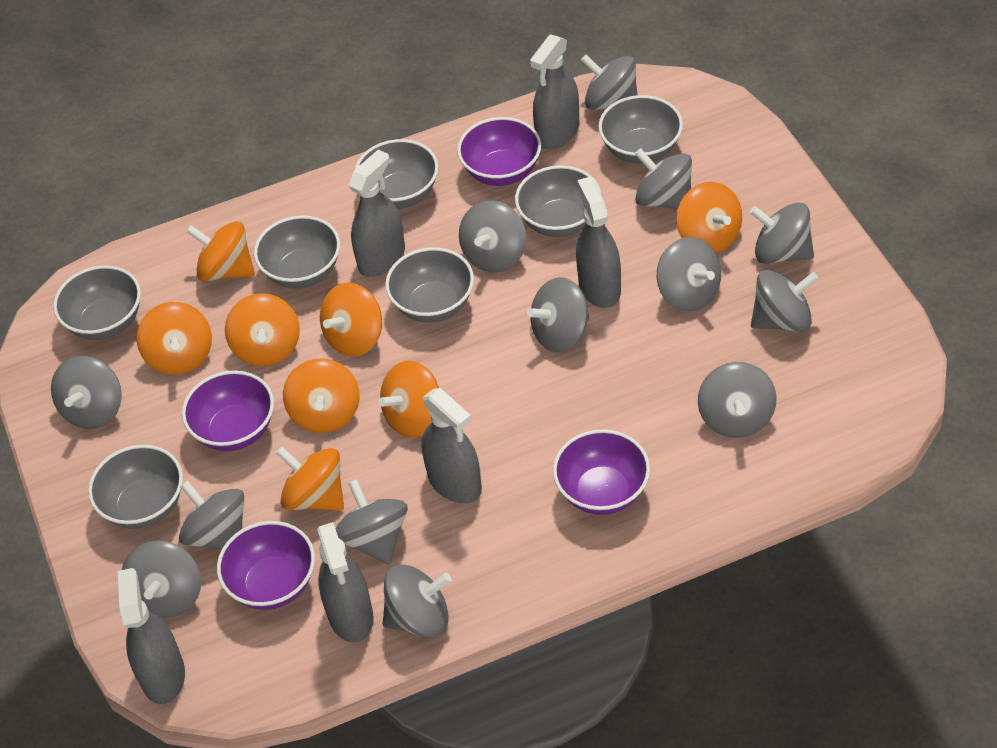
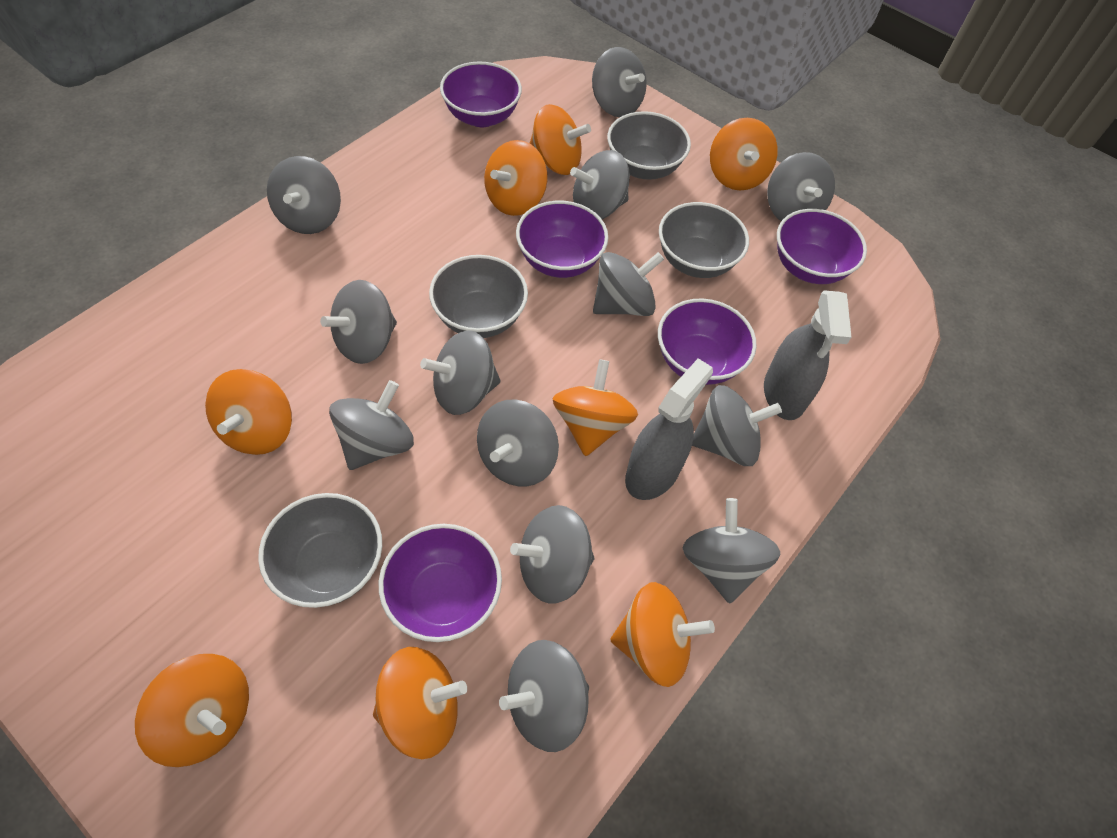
grey bowl: [53,265,141,340] [88,445,183,529] [254,216,340,289] [355,139,438,209] [385,247,474,323] [515,165,601,237] [598,95,683,164] = 7 -> [258,493,382,608] [429,255,528,338] [607,111,691,180] [659,202,749,278] = 4
grey spray bottle: [118,568,185,704] [317,522,374,643] [348,149,405,277] [421,388,482,503] [530,34,579,150] [576,177,621,308] = 6 -> [625,358,713,500] [764,290,852,420] = 2
purple bowl: [182,371,274,451] [217,521,315,610] [457,117,541,186] [553,429,650,515] = 4 -> [379,524,502,642] [440,62,522,127] [516,201,608,278] [658,298,757,385] [777,209,867,284] = 5

